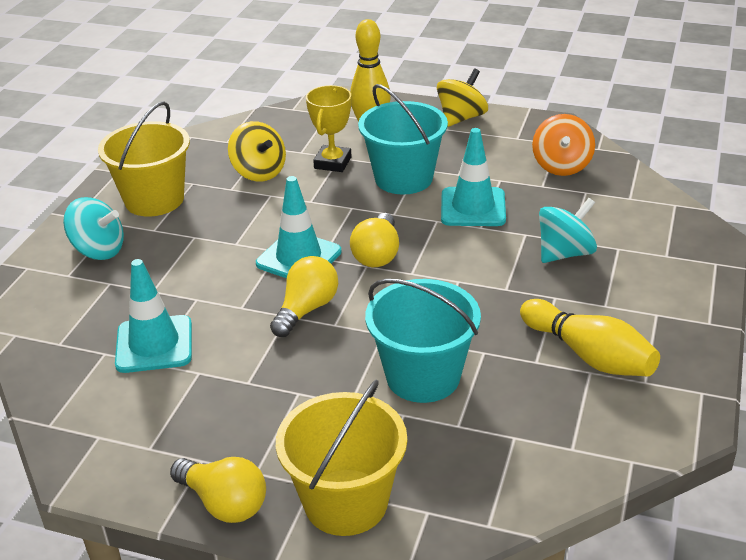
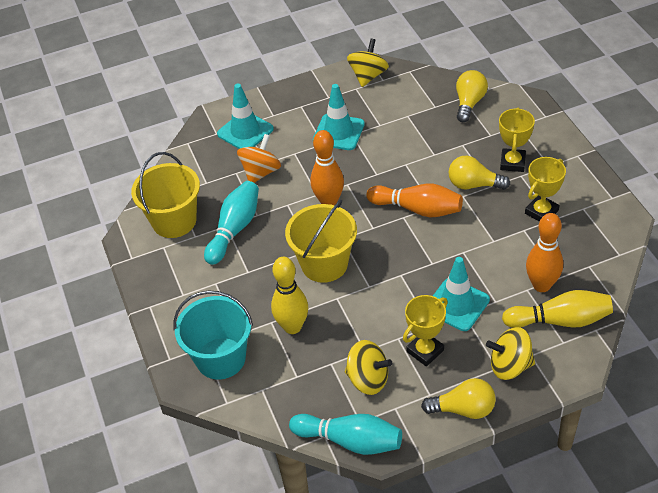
orange bowling pin: none = 0 -> [310,130,344,205] [366,183,463,217] [526,213,563,292] = 3
turquoise bowling pin: none = 0 -> [204,181,259,265] [289,414,402,455] = 2
turquoise bucket: [358,84,448,194] [365,279,481,403] = 2 -> [173,291,253,380] = 1
turquoise spinning top: [63,197,124,260] [539,198,597,263] = 2 -> none = 0
yellow spinning top: [228,121,286,182] [437,69,488,127] = 2 -> [345,340,392,395] [347,39,389,87] [486,327,535,380] = 3
yellow trophy: [306,85,352,172] = 1 -> [403,295,448,366] [499,107,535,172] [525,157,566,222] = 3

